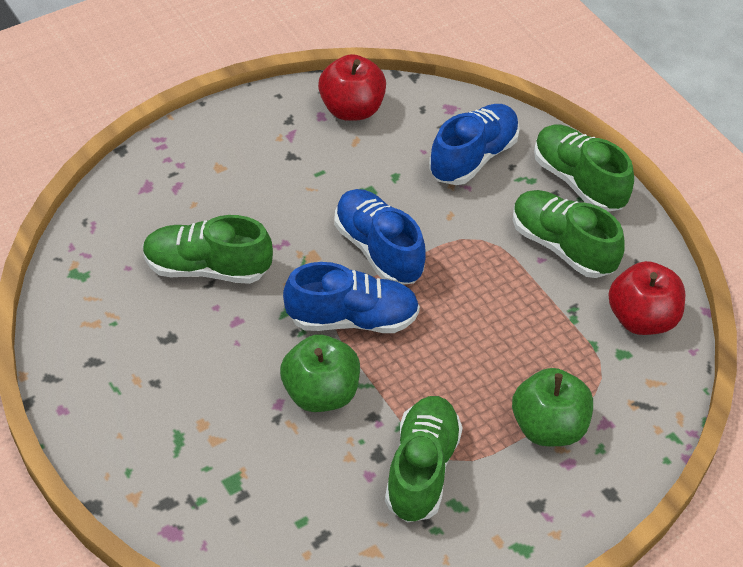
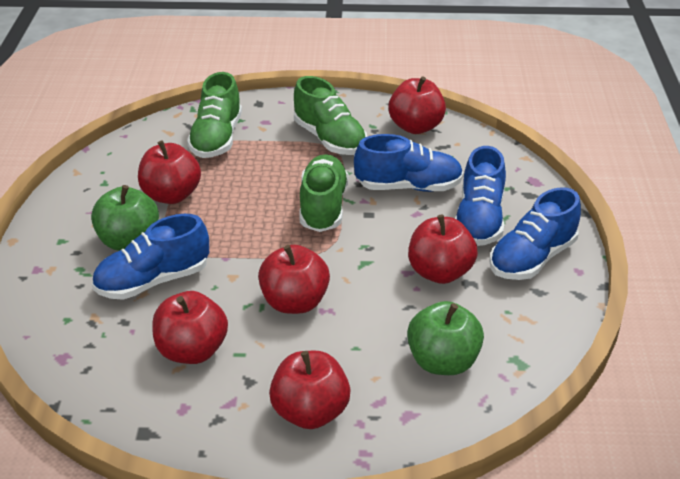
blue shoe: [283,262,420,333] [334,189,426,285] [429,104,520,185] = 3 -> [92,214,209,300] [354,134,463,192] [455,146,506,246] [489,187,581,280] = 4
green shoe: [143,215,273,284] [385,396,463,523] [513,190,625,278] [534,124,634,211] = 4 -> [187,72,242,158] [294,76,367,155] [300,154,348,232] = 3
red apple: [318,54,386,121] [608,261,685,335] = 2 -> [138,140,201,204] [152,291,228,364] [258,245,330,314] [269,351,351,429] [388,76,446,134] [408,215,478,284] = 6

